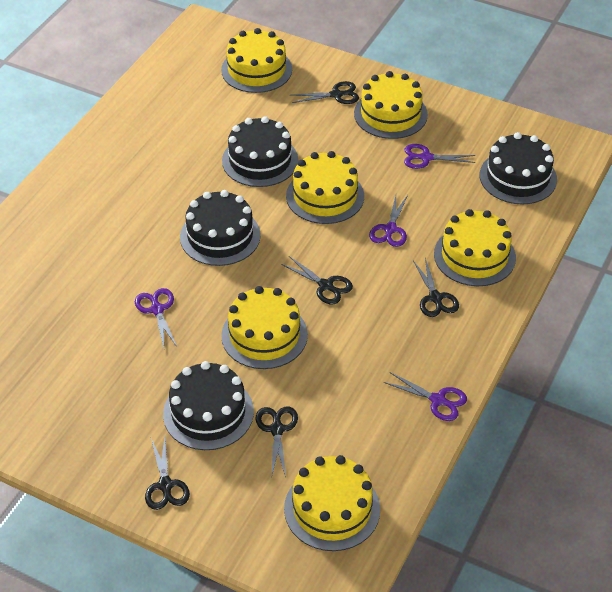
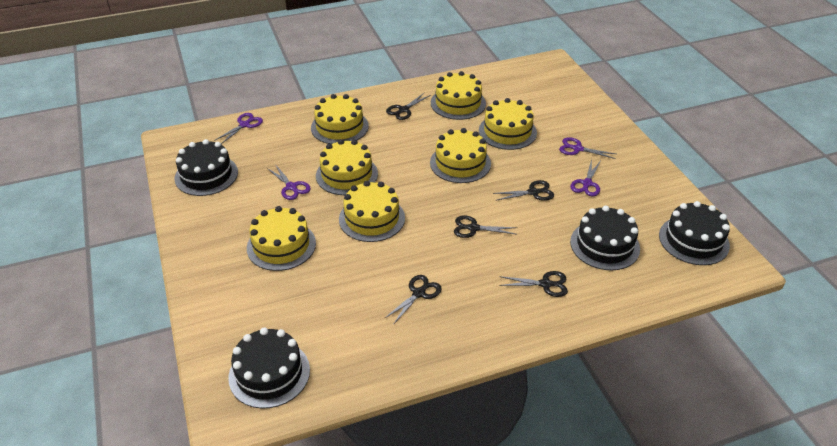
yellow cake: [221,28,292,93] [221,286,308,369] [284,455,380,551] [286,151,364,224] [354,71,428,139] [434,209,516,286] = 6 -> [247,206,316,271] [311,94,369,144] [316,139,378,195] [339,181,405,242] [430,128,491,183] [431,71,486,120] [479,98,537,150] = 7

